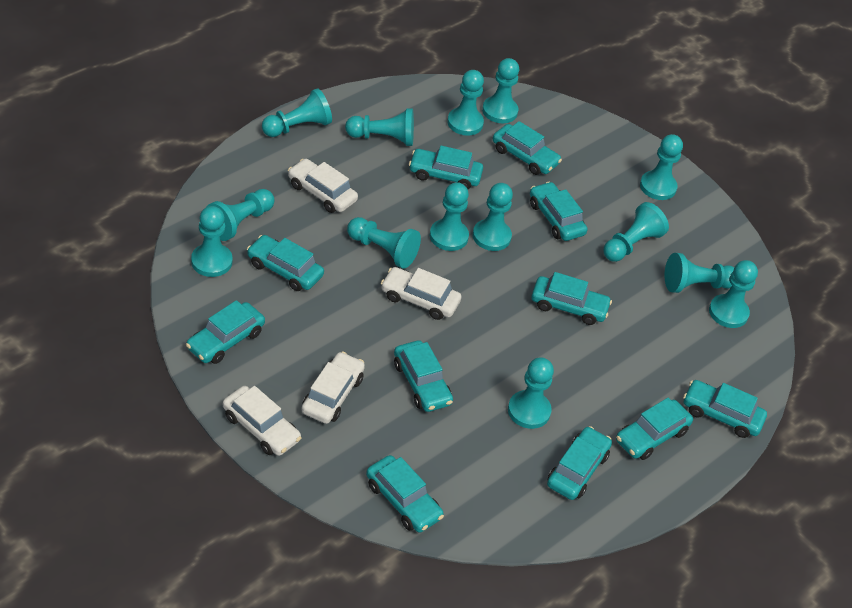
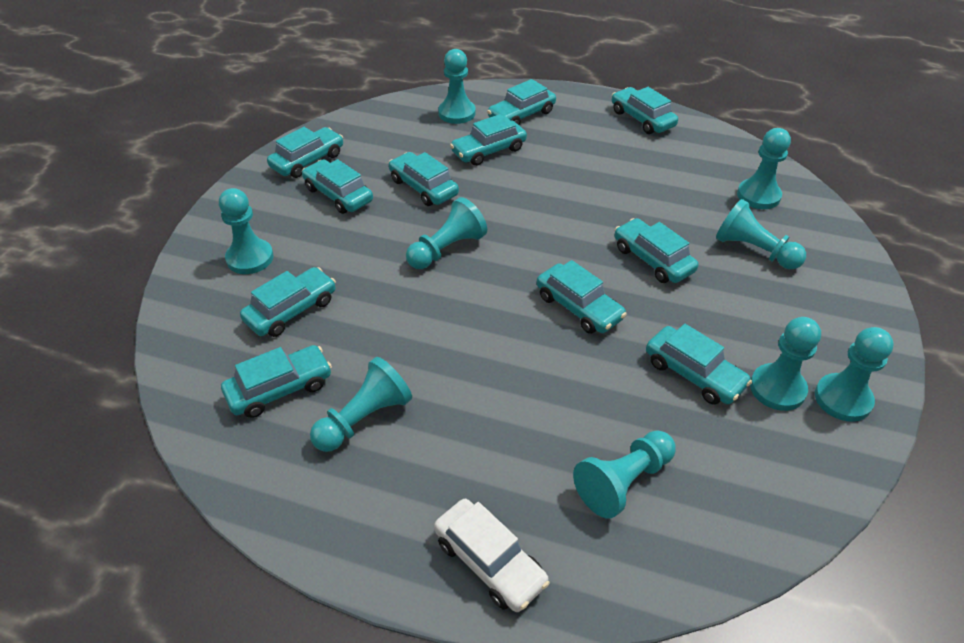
turquoise pawn: [191,206,233,277] [206,189,275,241] [262,88,332,137] [345,108,414,146] [347,217,421,269] [430,182,469,251] [447,70,484,136] [472,183,513,251] [482,58,519,123] [508,357,554,429] [603,202,669,262] [640,134,683,200] [664,253,734,293] [709,260,758,328] = 14 -> [219,188,274,274] [310,357,412,452] [406,197,487,269] [438,49,476,124] [573,430,676,519] [716,199,806,269] [737,128,791,209] [750,317,821,411] [815,327,894,422] = 9
white car: [223,386,301,456] [288,159,358,213] [301,352,365,424] [381,267,461,320] = 4 -> [434,499,550,612] = 1

